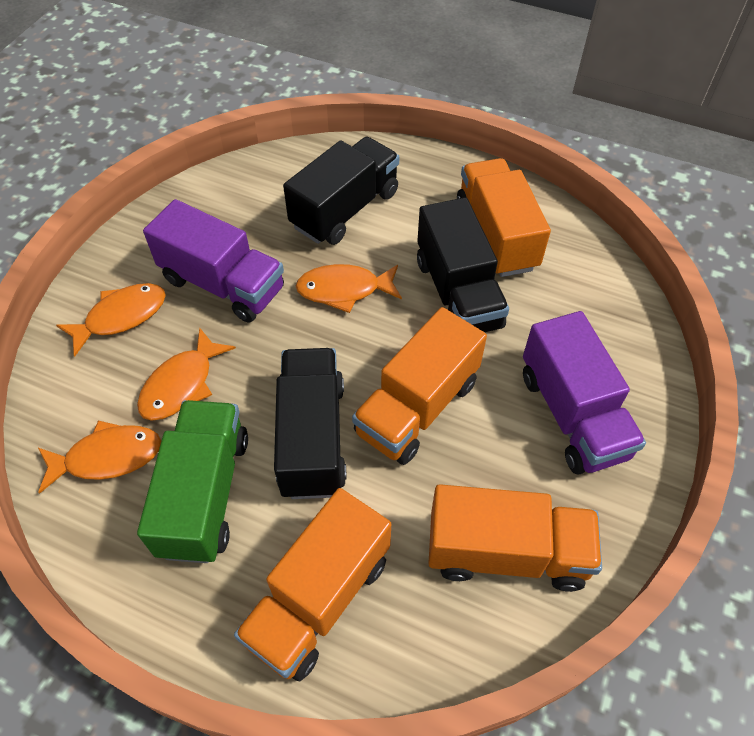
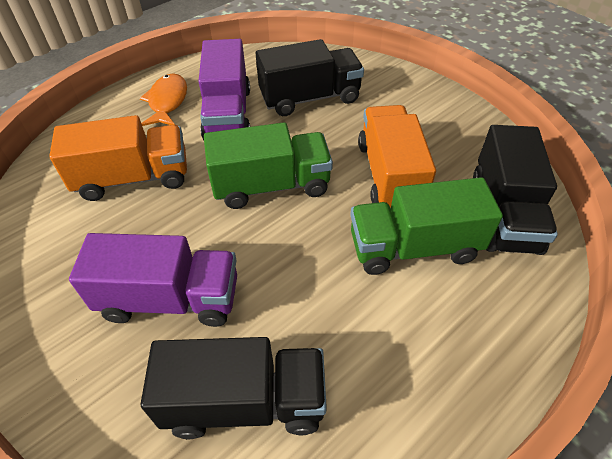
green truck: [137,400,248,563] = 1 -> [204,122,333,209] [350,177,503,275] = 2
orange fish: [38,421,161,493] [56,283,166,357] [137,327,236,421] [295,264,402,313] = 4 -> [140,74,187,126] = 1
orange truck: [234,488,391,681] [352,307,487,465] [428,484,602,592] [457,158,551,277] = 4 -> [49,115,187,201] [358,105,436,209] = 2

